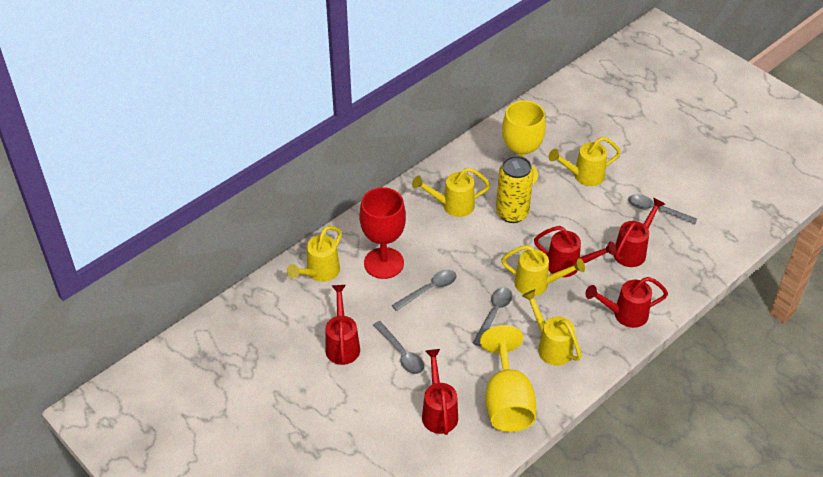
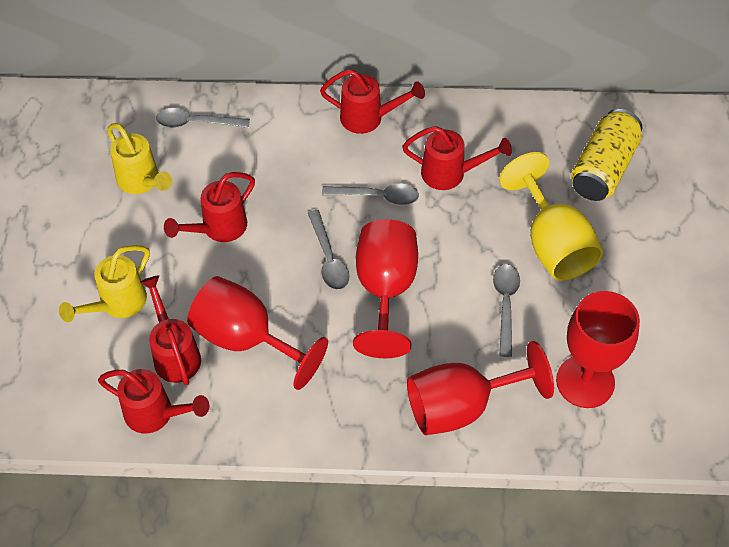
red goblet: [360,187,406,279] = 1 -> [187,276,328,390] [353,219,418,358] [407,341,554,435] [556,291,640,408] = 4
yellow goblet: [480,325,536,432] [502,100,546,185] = 2 -> [499,152,603,281] = 1
yellow watering can: [287,226,342,282] [412,168,490,217] [501,245,585,296] [522,289,582,366] [548,137,621,186] = 5 -> [59,245,150,322] [107,123,172,194] = 2

